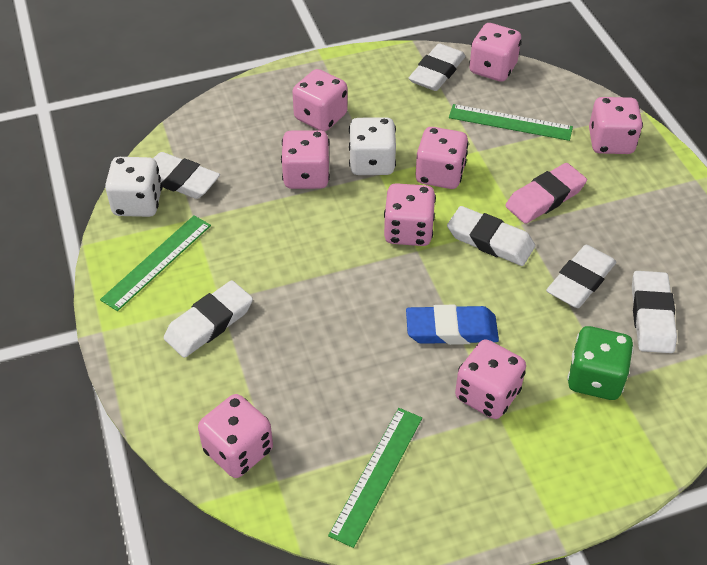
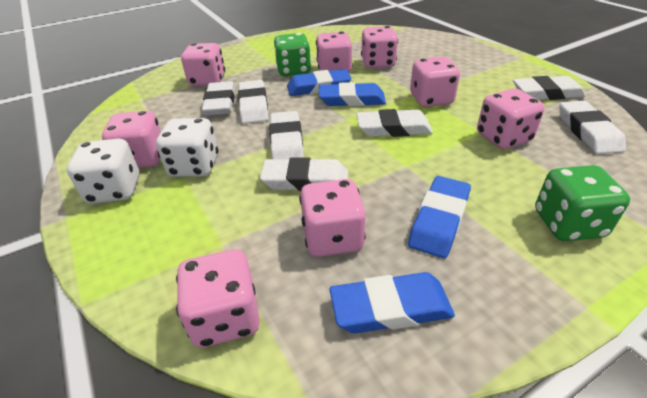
blue eraser: [406,305,499,345] = 1 -> [287,69,352,96] [319,82,386,106] [330,272,455,333] [408,176,471,258] = 4
green dice: [567,326,634,400] = 1 -> [274,33,311,76] [535,165,630,241] = 2
green ruler: [100,215,211,311] [328,408,422,548] [449,104,573,141] = 3 -> none = 0
pink eraser: [505,163,587,224] = 1 -> none = 0
white eraser: [153,152,220,199] [164,280,253,358] [409,43,466,91] [447,206,535,266] [546,245,616,308] [632,271,677,353] = 6 -> [202,81,235,115] [238,80,268,124] [260,157,348,191] [269,111,304,159] [357,109,433,137] [513,76,586,100] [559,101,626,154] = 7

